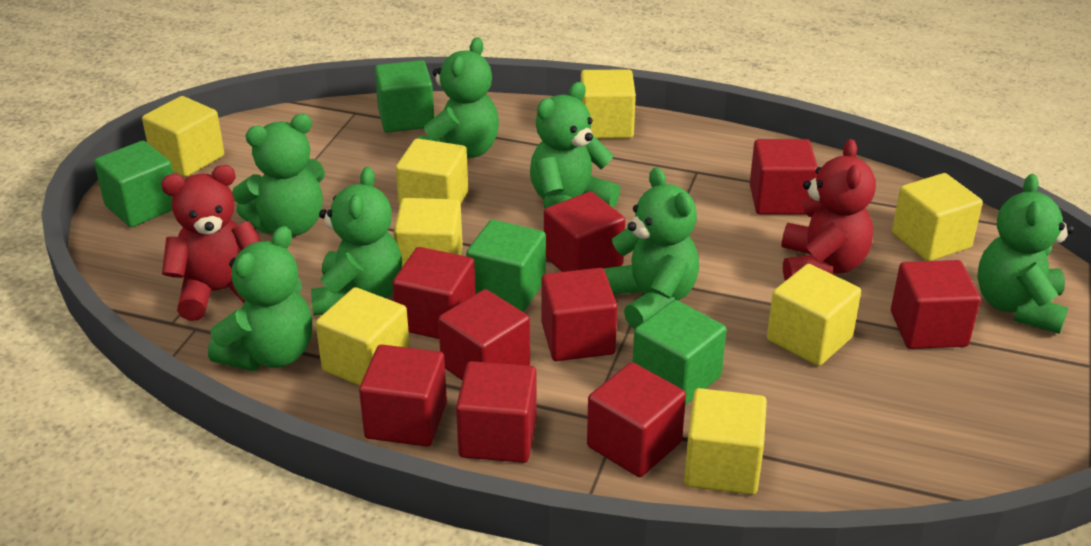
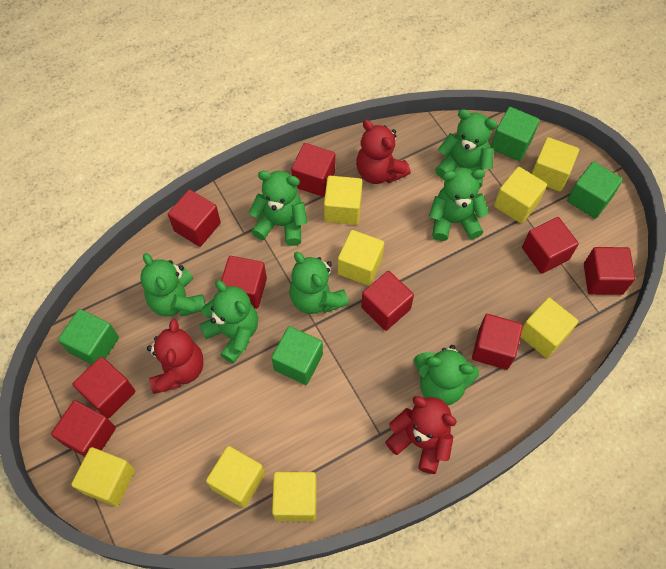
red teddy bear: [161,165,261,321] [781,139,876,281] = 2 -> [147,319,204,394] [356,120,411,184] [385,396,457,474] = 3

